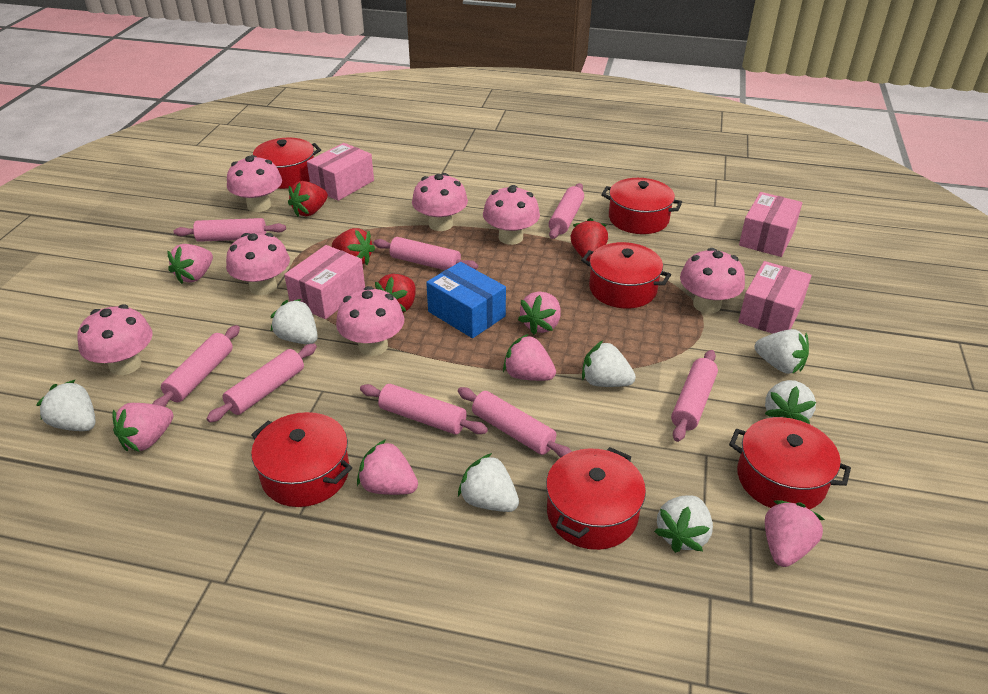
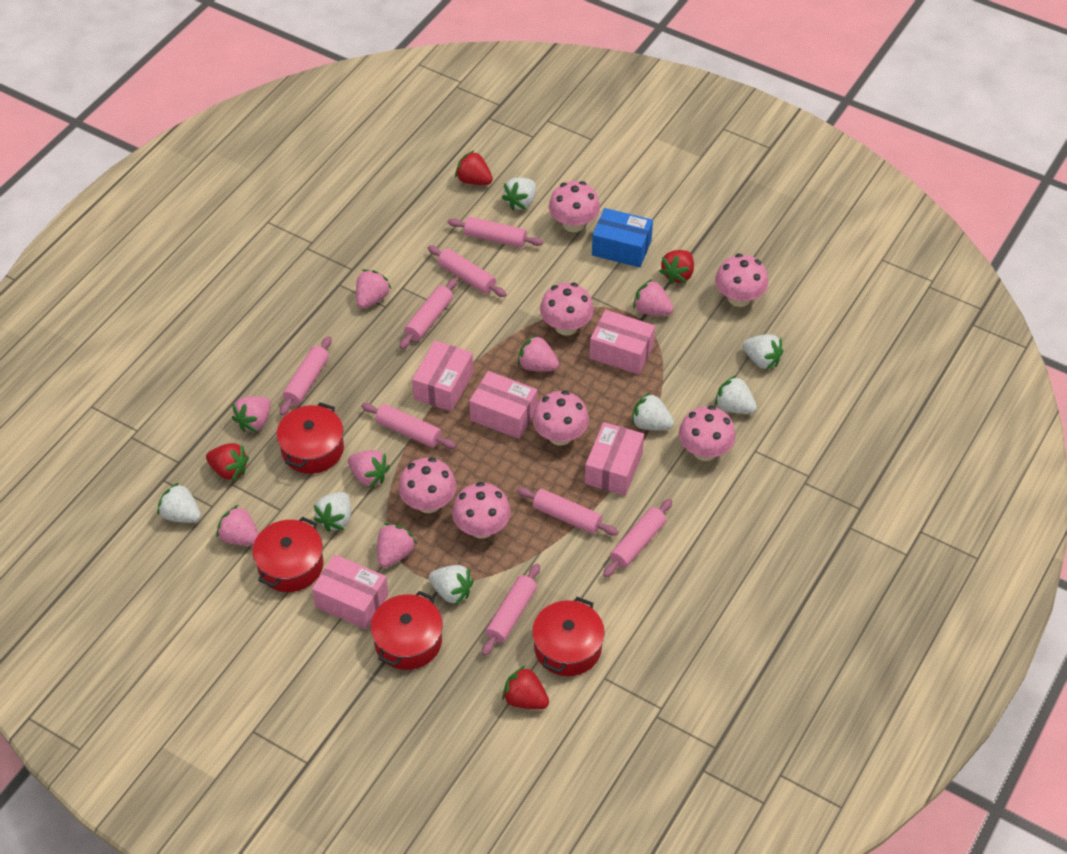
pink box: [284,245,365,319] [307,143,374,201] [738,261,812,334] [739,192,802,257] = 4 -> [312,555,388,629] [412,341,473,412] [469,371,537,439] [585,422,644,496] [590,310,655,375] = 5
pink strawberry: [112,403,173,452] [167,244,213,284] [357,439,418,495] [503,334,556,381] [518,292,561,335] [765,500,825,567] = 6 -> [216,505,259,546] [232,396,271,432] [348,450,390,488] [356,269,391,309] [377,523,417,568] [518,334,559,371] [633,279,674,315] = 7
red pot: [251,412,352,507] [253,138,321,189] [546,447,646,550] [581,242,671,308] [601,178,682,234] [729,417,851,510] = 6 -> [252,517,324,592] [276,402,344,474] [371,591,443,670] [532,597,605,676] = 4

